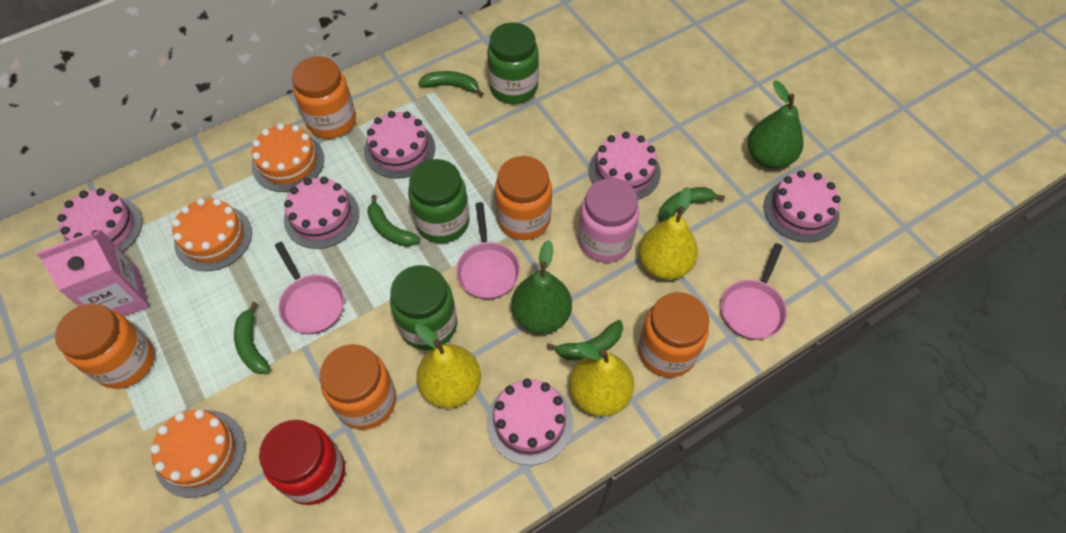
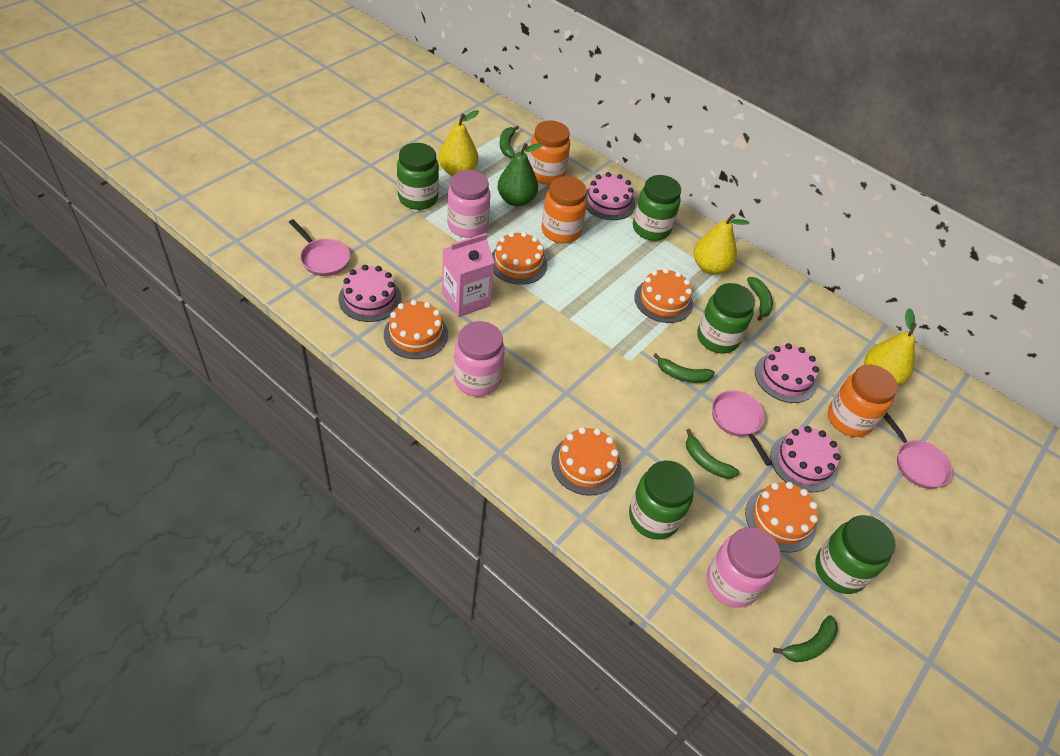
green jar: [390,265,457,350] [408,159,470,243] [487,23,539,104] = 3 -> [397,143,439,210] [629,461,695,539] [633,175,681,241] [697,283,755,353] [815,515,896,594] = 5
green pear: [511,240,572,334] [748,81,803,169] = 2 -> [497,143,543,207] = 1
orange cake: [150,409,245,498] [172,198,252,271] [252,123,324,192] = 3 -> [384,299,448,359] [492,232,547,285] [551,427,621,496] [634,268,693,323] [745,482,818,553] = 5
orange jar: [55,303,154,389] [292,56,356,139] [320,344,396,430] [495,156,552,240] [638,292,709,378] = 5 -> [529,121,570,185] [542,176,587,243] [828,365,898,437] = 3
pink cake: [57,188,142,252] [284,177,359,249] [364,111,435,179] [487,379,573,465] [589,132,661,200] [763,170,841,243] = 6 -> [338,265,402,322] [586,172,635,220] [755,343,819,403] [770,426,841,492] = 4
pink jar: [578,178,639,263] = 1 -> [447,170,490,238] [454,321,505,397] [707,527,781,608] = 3
red jar: [259,420,345,505] = 1 -> none = 0

